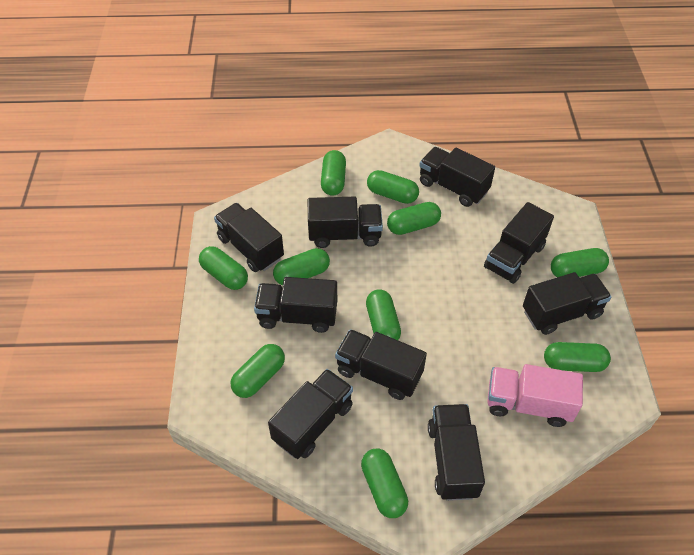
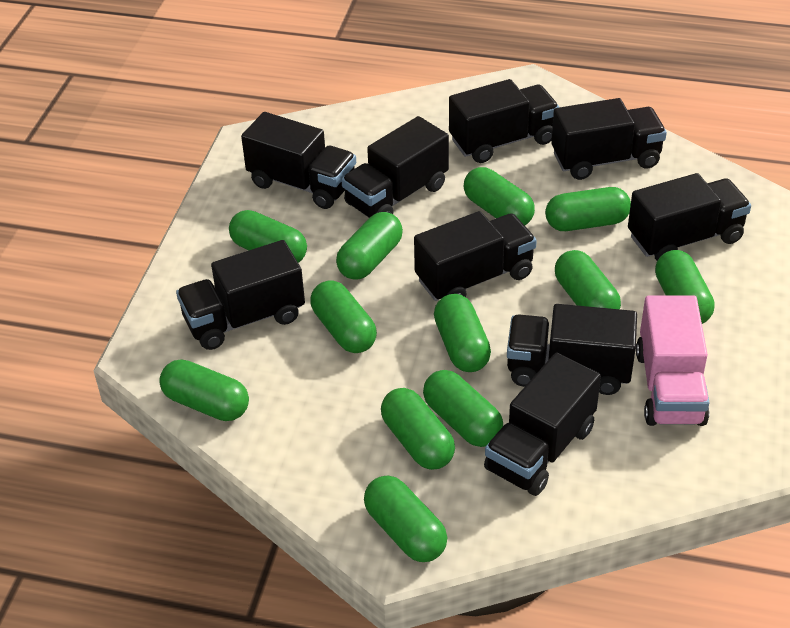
green capsule: [199,246,248,290] [231,344,285,398] [273,248,330,285] [321,150,346,196] [361,448,408,518] [366,289,401,340] [367,170,419,204] [387,202,441,235] [544,342,611,372] [551,248,609,277] = 10 -> [159,360,249,421] [229,210,307,263] [310,280,377,353] [336,212,403,280] [364,475,447,562] [381,388,455,470] [423,370,503,447] [434,294,491,372] [464,167,535,225] [545,187,631,231] [555,250,621,309] [655,250,715,324] = 12

